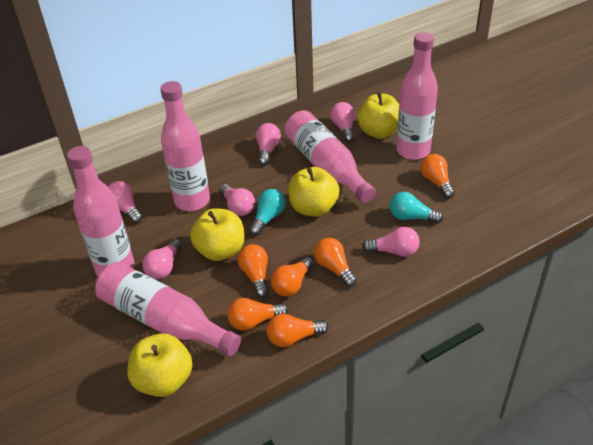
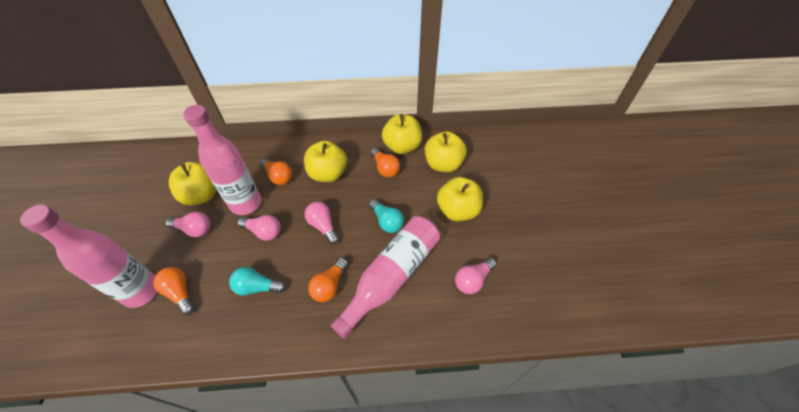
orange light bulb: [227,298,288,331] [237,244,269,298] [267,314,329,347] [271,256,314,297] [314,238,357,287] [420,154,455,198] = 6 -> [153,267,195,315] [260,158,292,185] [308,258,348,302] [371,148,400,178] = 4
pink bottle: [67,146,135,276] [96,262,241,356] [160,81,210,211] [285,110,376,203] [396,32,438,160] = 5 -> [20,205,157,308] [183,105,261,215] [330,216,440,339] = 3
pink light bulb: [108,181,142,223] [142,239,182,279] [219,184,255,216] [256,123,281,165] [330,102,355,142] [362,227,420,257] = 6 -> [165,212,210,237] [237,215,281,241] [305,202,339,245] [455,258,497,294] = 4
yellow apple: [127,334,193,397] [190,208,244,261] [288,167,340,217] [358,92,399,139] = 4 -> [169,162,216,205] [304,141,347,182] [382,114,422,154] [425,131,467,172] [437,177,483,221] = 5

